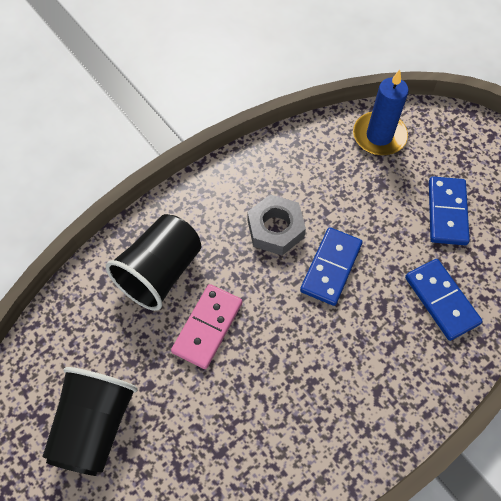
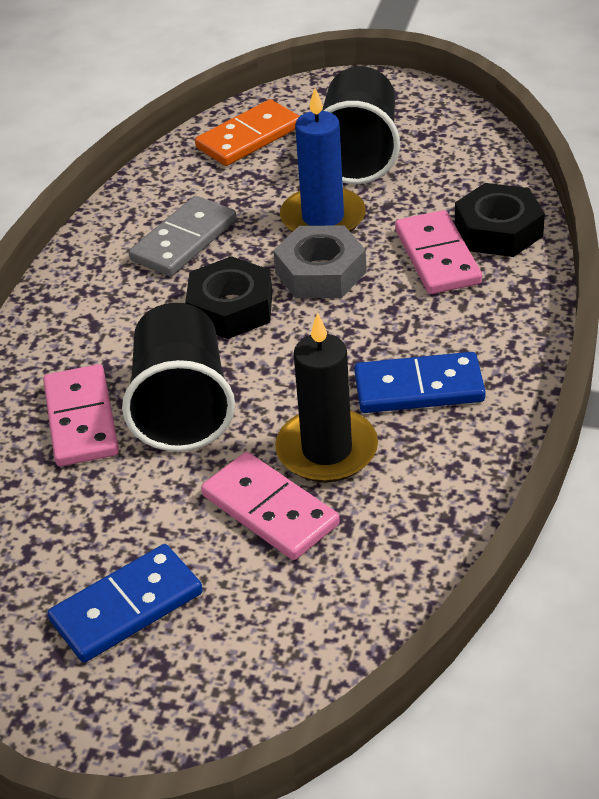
black candle: none = 0 -> [275,312,378,482] = 1
black nut: none = 0 -> [185,256,272,339] [455,183,545,257] = 2
blue domino: [300,227,362,306] [405,259,483,341] [429,176,470,245] = 3 -> [47,544,203,662] [354,352,486,413] = 2
grey domino: none = 0 -> [129,196,237,276] = 1
orange domino: none = 0 -> [195,99,300,166] = 1
pink domino: [171,284,242,369] = 1 -> [43,364,119,466] [201,452,340,560] [395,210,482,294] = 3

